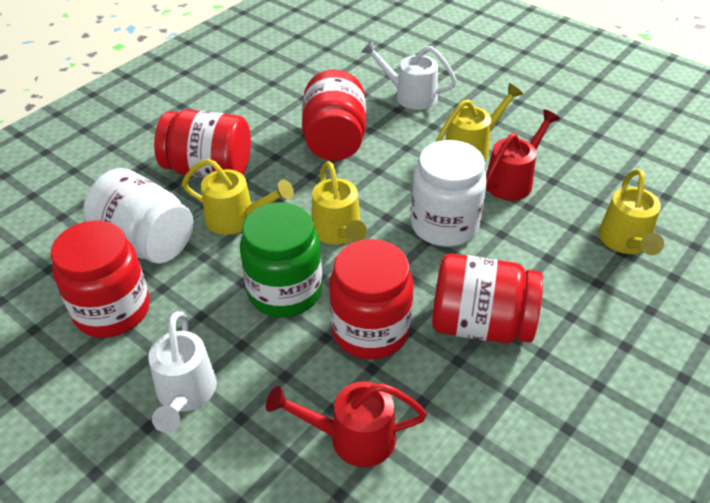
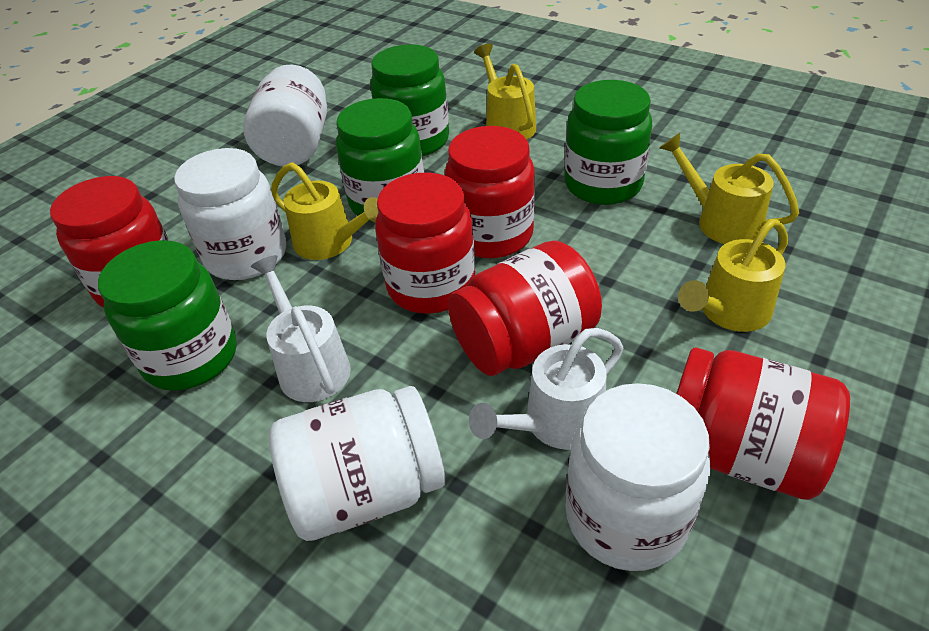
green jar: [240,202,322,317] = 1 -> [98,240,237,391] [336,98,424,222] [370,44,449,156] [564,80,652,205] = 4
red watering can: [266,381,427,467] [486,109,560,201] = 2 -> none = 0
white jar: [83,168,193,264] [411,140,487,247] = 2 -> [174,148,286,280] [243,65,327,166] [269,386,445,541] [565,383,710,571] = 4

